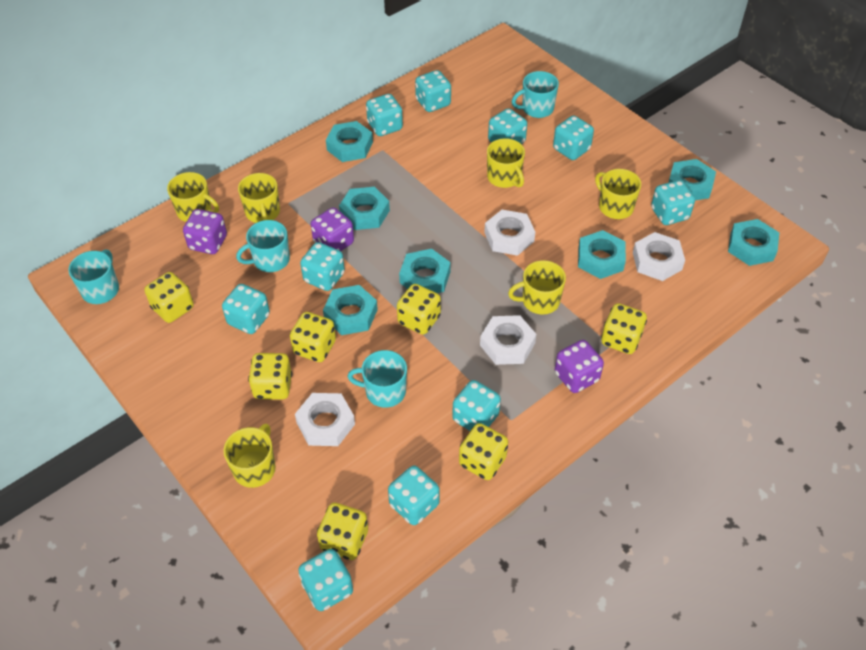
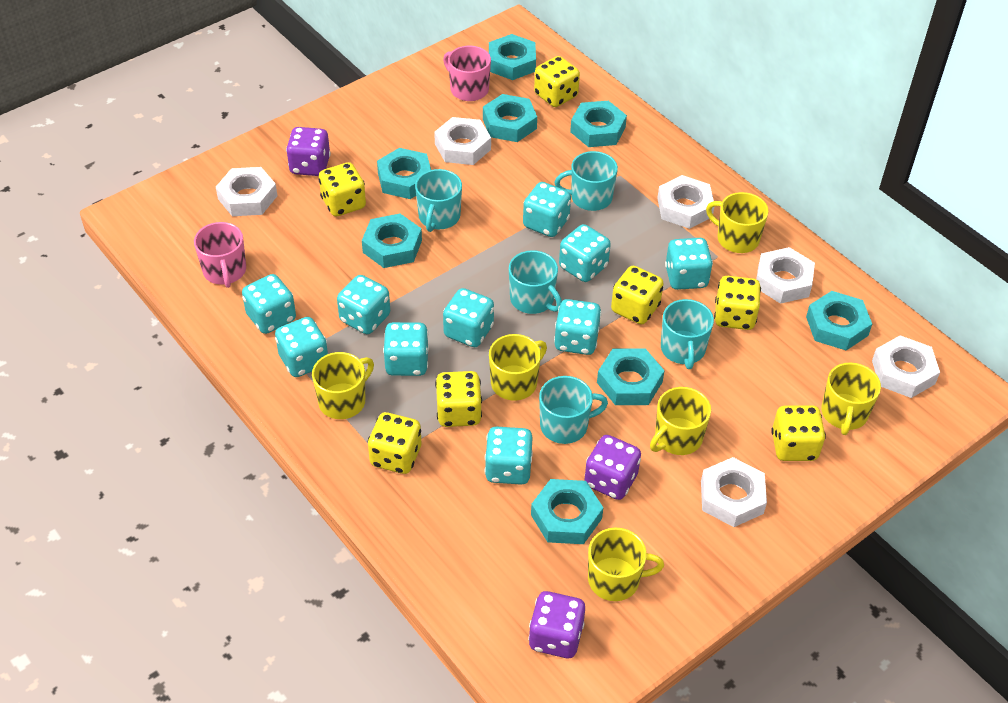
pink mug: none = 0 -> [194,222,246,288] [443,46,491,101] = 2
turquoise mug: [68,249,119,304] [236,220,290,272] [347,350,407,408] [511,71,559,118] = 4 -> [415,169,462,232] [509,250,562,314] [539,376,608,444] [554,151,618,211] [661,299,714,369] = 5
turquoise nut: [323,285,378,335] [326,121,373,162] [339,187,390,230] [399,249,451,293] [578,230,626,279] [668,159,716,200] [728,219,779,266] = 7 -> [362,214,422,268] [377,148,431,199] [483,94,537,142] [489,34,536,80] [531,479,603,544] [570,101,627,147] [597,348,665,405] [806,291,872,350] = 8
white nut: [295,393,355,446] [480,315,536,365] [484,210,535,256] [633,232,685,281] = 4 -> [216,167,277,216] [434,117,491,165] [657,175,714,229] [701,457,767,527] [756,247,815,304] [872,335,940,398] = 6

